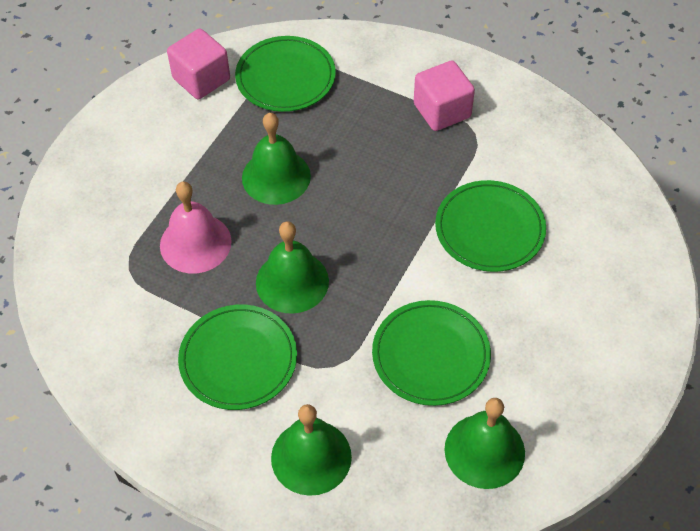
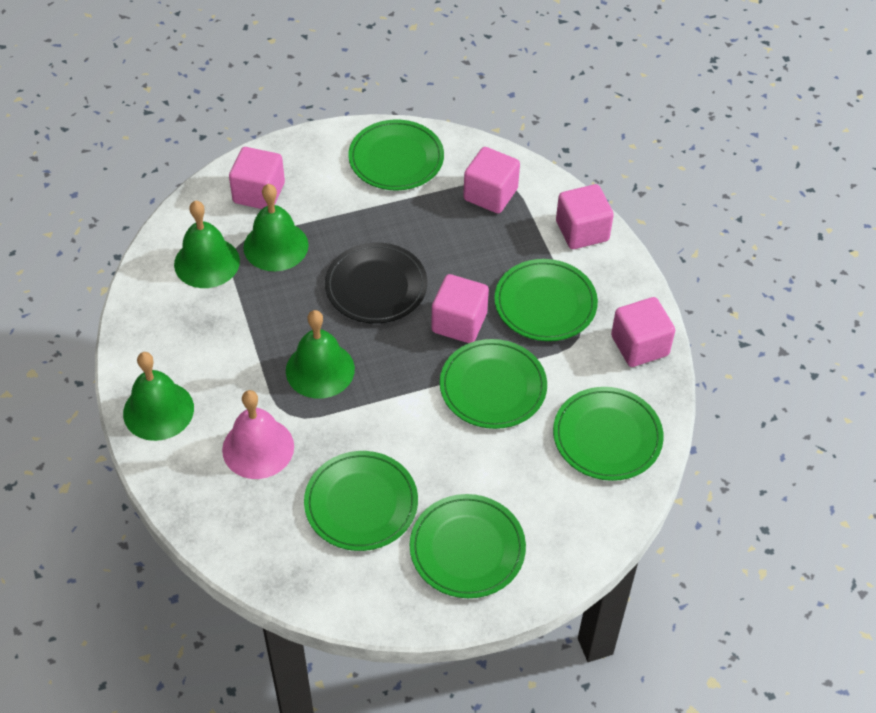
black plate: none = 0 -> [325,242,427,324] = 1
green plate: [178,305,297,410] [235,36,336,112] [372,300,491,406] [435,180,546,272] = 4 -> [304,451,418,551] [348,120,444,190] [410,494,526,598] [440,339,547,429] [494,259,598,341] [553,387,664,481] = 6
pink cube: [167,29,230,99] [414,61,475,131] = 2 -> [229,147,285,209] [431,274,489,343] [463,147,520,214] [556,184,614,249] [611,297,675,367] = 5

